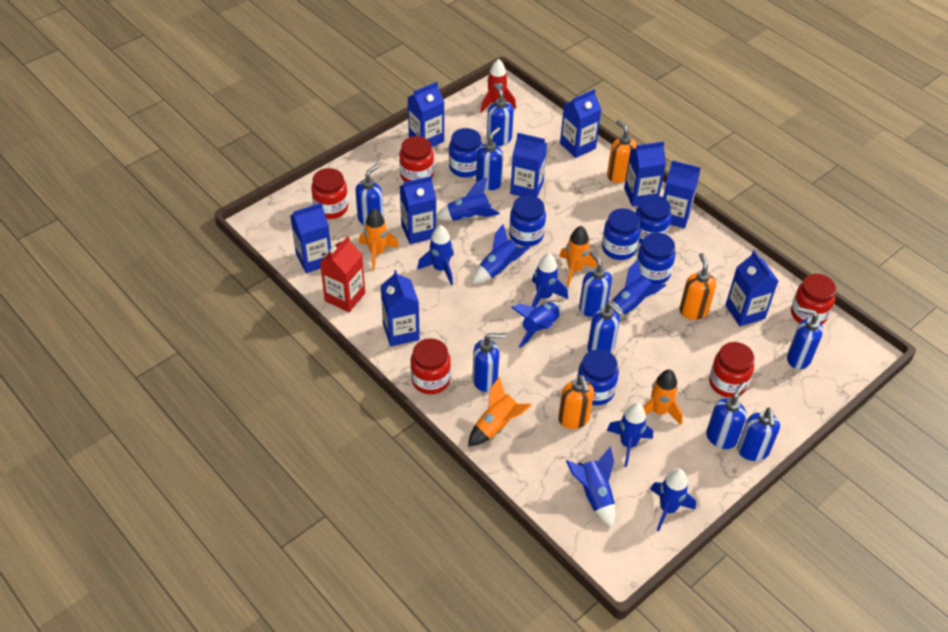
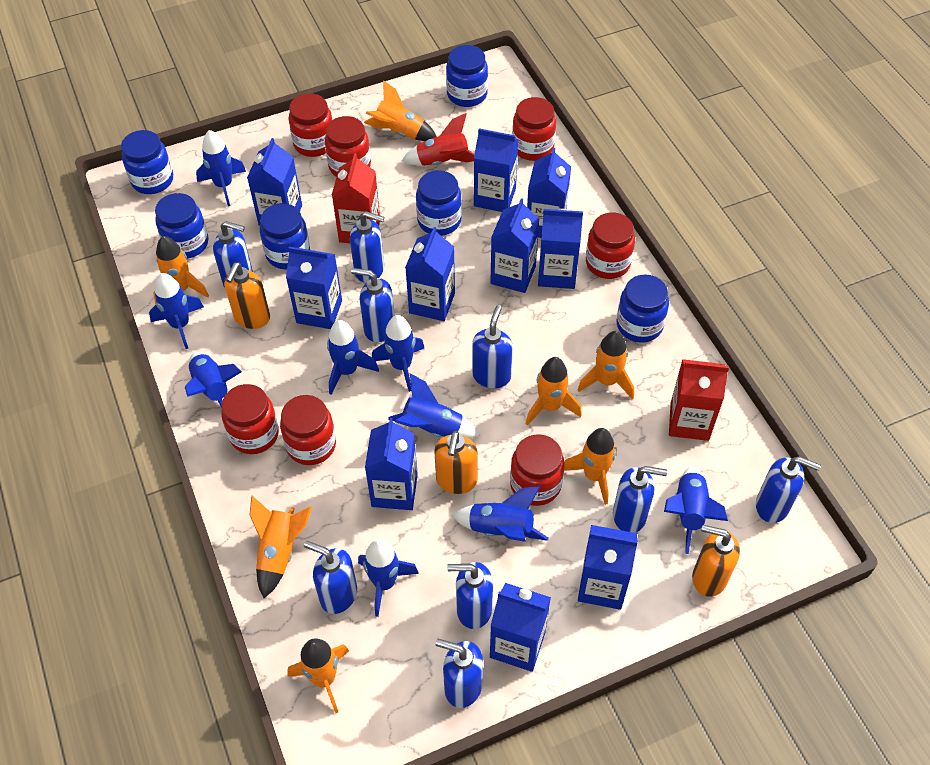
blue carton: [290,203,331,273] [381,270,420,346] [400,176,436,244] [408,82,444,147] [510,133,547,197] [560,89,602,158] [624,141,666,207] [663,160,701,228] [725,251,778,326] = 9 -> [247,138,302,226] [286,247,342,329] [365,418,418,510] [405,227,455,321] [474,129,518,212] [490,198,539,293] [490,583,551,672] [527,148,571,238] [538,209,583,289] [578,525,638,610] = 10
orange rocket: [359,209,399,270] [468,376,532,447] [559,226,598,287] [643,369,683,425] = 4 -> [153,236,209,304] [250,496,312,598] [287,639,349,714] [364,80,437,141] [526,357,582,426] [564,428,617,505] [578,331,634,399] = 7
red carton: [320,236,365,312] = 1 -> [332,153,380,243] [669,359,729,441] = 2
red jar: [311,168,348,219] [399,136,434,182] [410,338,451,394] [709,342,755,398] [791,274,837,325] = 5 -> [221,384,279,454] [280,395,336,465] [288,94,332,157] [325,116,371,177] [510,434,565,506] [512,97,556,161] [586,213,635,279] = 7

